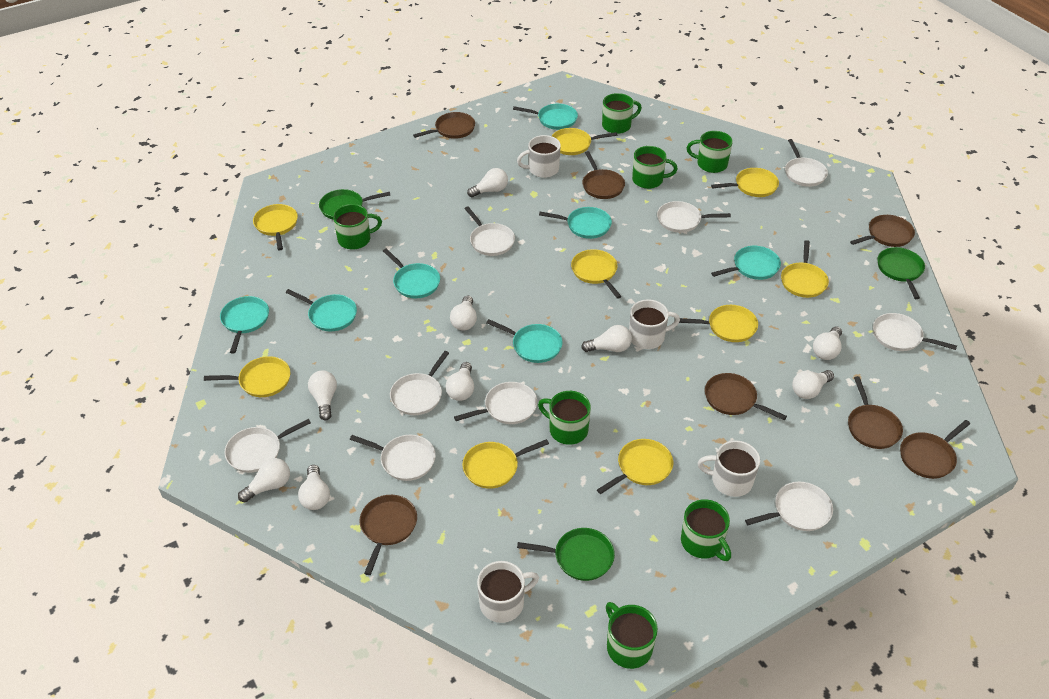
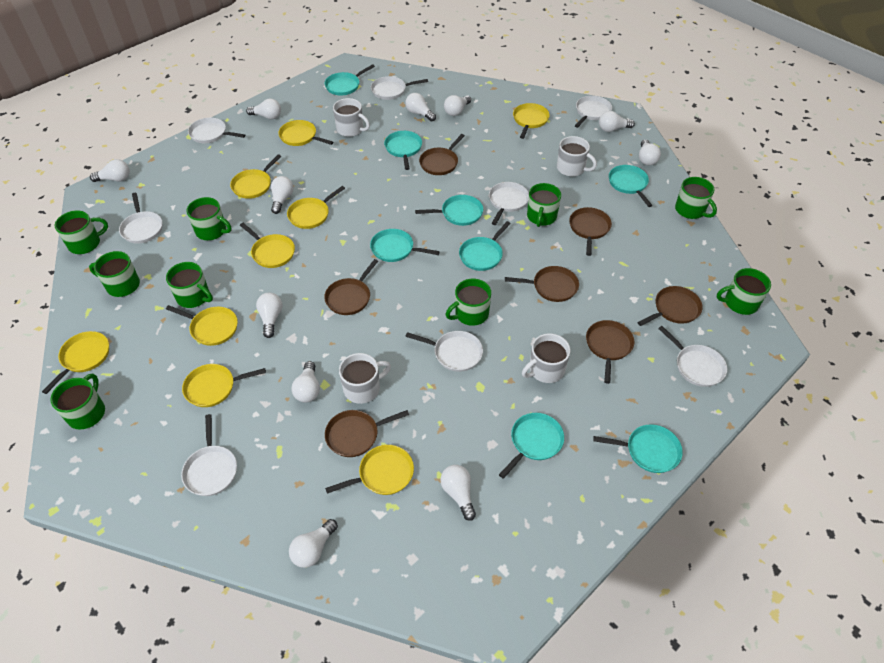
green mug: [333,204,382,250] [538,391,591,445] [602,93,642,134] [606,602,658,669] [632,146,678,189] [681,499,731,561] [687,131,733,173] = 7 -> [51,374,105,429] [55,210,108,254] [89,251,140,297] [166,262,213,308] [186,197,231,240] [446,279,491,326] [527,183,561,227] [675,177,717,219] [717,268,771,315] = 9
green pan: [319,189,390,219] [517,528,615,581] [878,247,925,299] = 3 -> none = 0
turquoise pan: [220,296,269,354] [286,289,357,331] [383,248,440,298] [486,319,563,363] [513,104,578,130] [539,207,612,239] [711,246,781,280] = 7 -> [325,64,375,96] [370,229,440,262] [384,131,422,170] [415,195,483,226] [459,221,511,271] [499,413,564,479] [593,424,683,473] [609,165,652,207] = 8
white light bulb: [238,458,290,502] [298,465,330,510] [308,370,337,420] [446,362,474,401] [450,296,477,330] [467,168,508,197] [581,325,632,352] [792,370,834,399] [813,326,842,360] = 9 -> [90,159,130,182] [246,99,281,119] [256,293,282,338] [271,176,294,214] [289,519,338,568] [291,361,320,403] [405,93,436,121] [440,465,476,521] [444,95,471,116] [599,111,635,132] [639,139,661,165] = 11
white pan: [225,419,311,473] [350,435,436,481] [390,351,449,415] [454,382,537,424] [464,206,515,256] [657,201,731,233] [745,482,833,531] [785,139,828,187] [873,313,957,351] = 9 -> [119,193,162,244] [181,414,237,496] [188,118,245,143] [371,76,428,100] [405,331,483,372] [489,182,529,225] [575,96,612,128] [658,326,727,387] = 8

